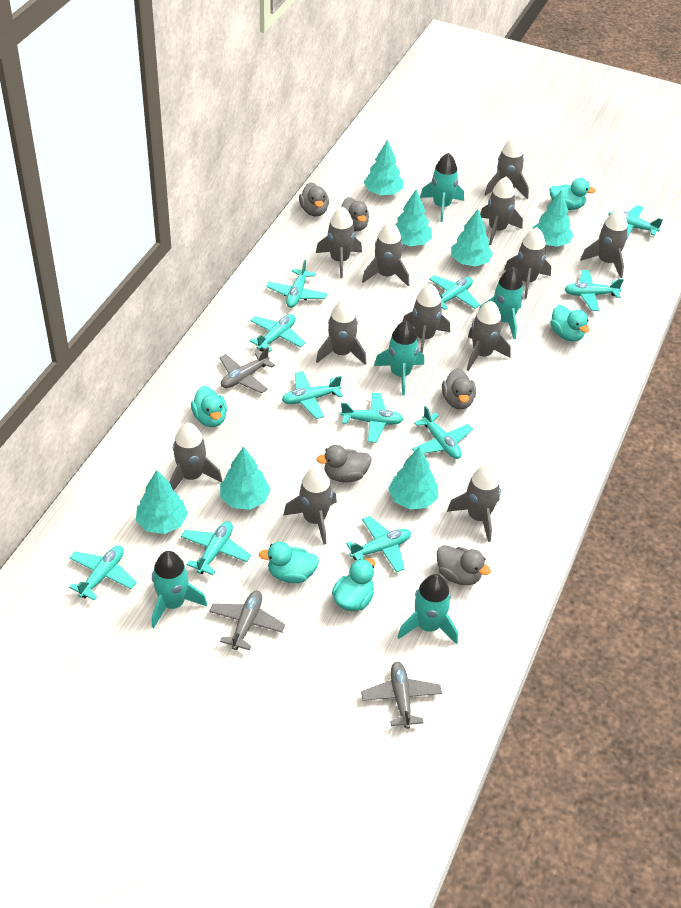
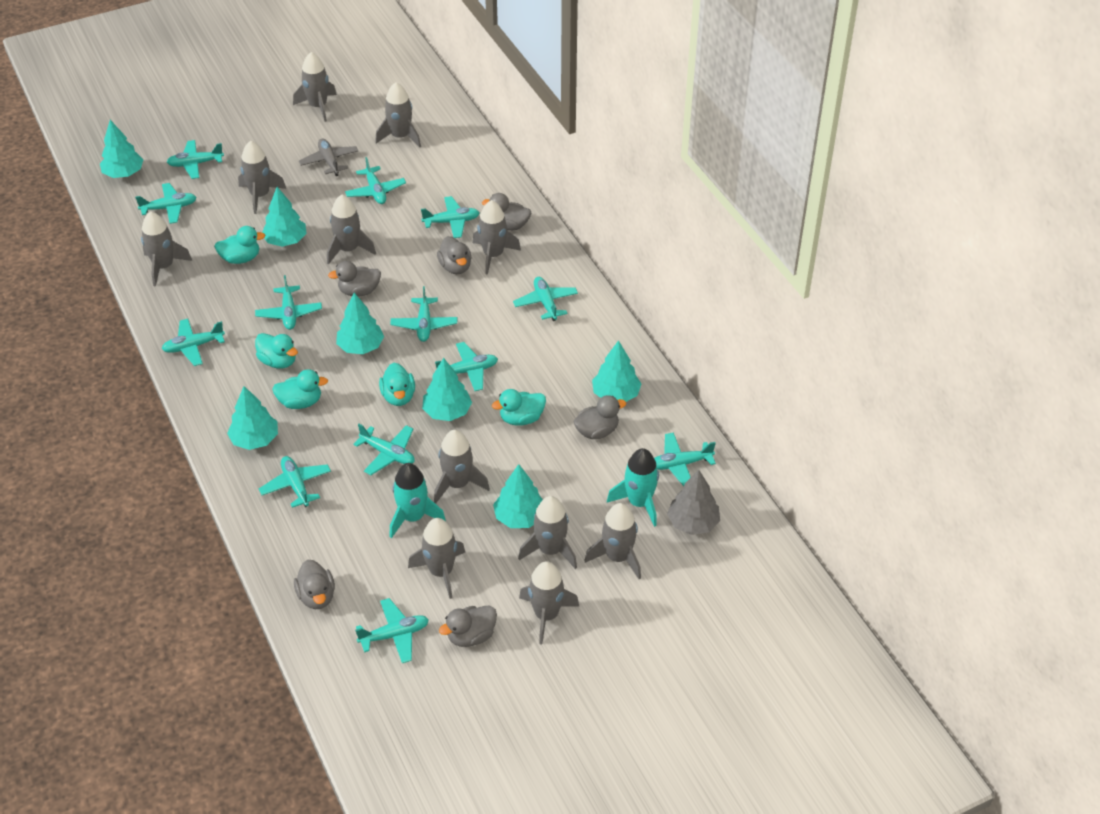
grey duck: [299,182,329,216] [316,445,372,482] [341,197,369,231] [437,545,491,585] [442,368,476,410] = 5 -> [294,560,335,609] [328,261,381,296] [437,236,471,274] [439,606,497,647] [482,193,531,230] [573,395,626,439] = 6
grey plane: [209,591,285,650] [220,347,275,394] [361,662,442,729] = 3 -> [299,139,358,176] = 1
grey rocket: [169,423,222,491] [283,467,337,545] [316,206,362,278] [316,299,367,365] [362,221,409,286] [403,283,450,354] [447,464,501,542] [467,301,511,371] [480,176,523,245] [485,136,529,199] [504,227,551,299] [581,209,628,278] = 12 -> [141,211,192,287] [238,141,286,214] [293,52,337,122] [327,195,376,265] [375,82,421,148] [408,518,465,599] [434,430,490,504] [473,200,521,275] [518,496,577,569] [519,561,580,645] [584,503,641,579] = 11
grey tree: none = 0 -> [667,470,720,535] = 1
turquoise plane: [69,546,137,600] [181,521,251,575] [250,314,305,352] [266,260,327,308] [282,371,343,419] [340,393,403,443] [346,516,411,572] [412,406,473,459] [429,275,480,310] [564,270,624,311] [608,205,663,240] = 11 -> [135,183,197,224] [162,319,225,366] [167,140,224,179] [255,275,322,330] [259,456,331,508] [345,157,406,204] [353,424,415,475] [355,598,429,663] [391,286,457,342] [421,196,480,238] [435,342,498,391] [513,277,578,321] [654,433,716,486] = 13
turquoise rocket: [152,551,207,628] [374,321,424,395] [398,574,458,644] [420,153,464,222] [479,267,524,339] = 5 -> [389,463,446,538] [607,448,659,527] = 2

